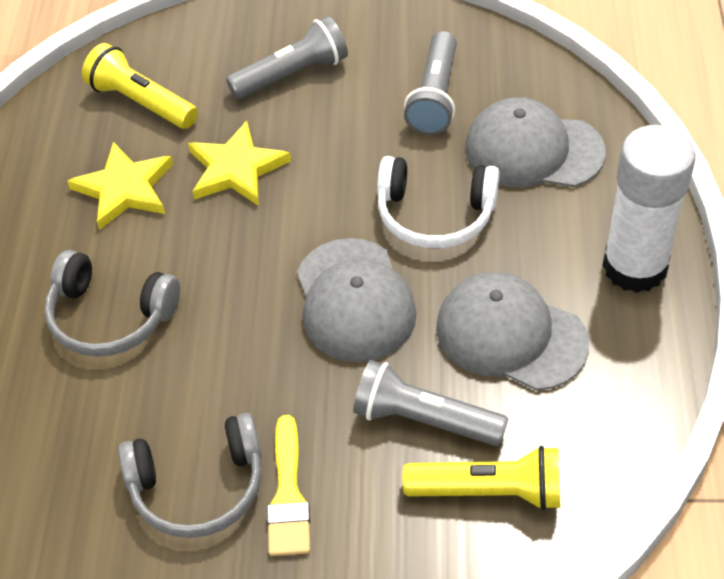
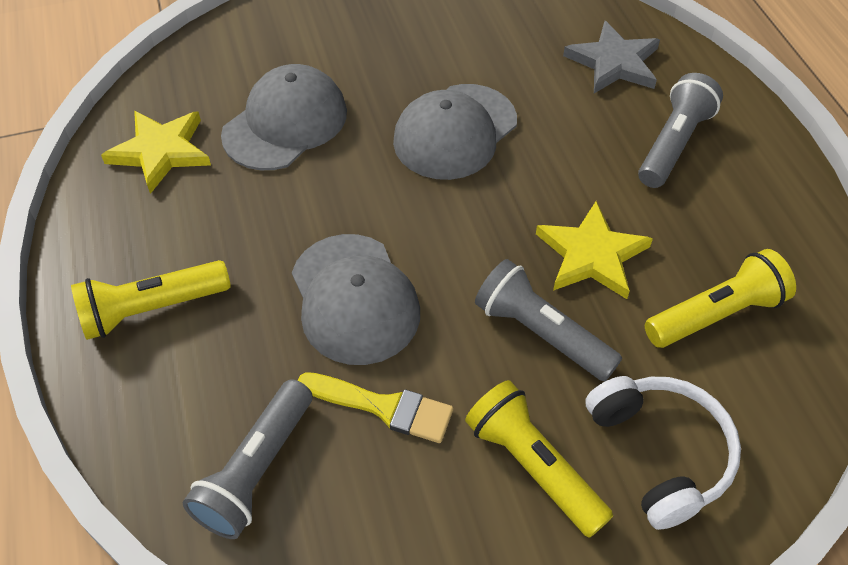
grey headphones: [44,250,180,357] [118,413,262,538] = 2 -> none = 0
grey star: none = 0 -> [563,21,660,93] = 1
white glue stick: [602,125,696,293] = 1 -> none = 0
yellow flashlight: [82,43,198,129] [403,446,561,511] = 2 -> [71,260,231,340] [465,380,613,538] [645,249,796,348] = 3

